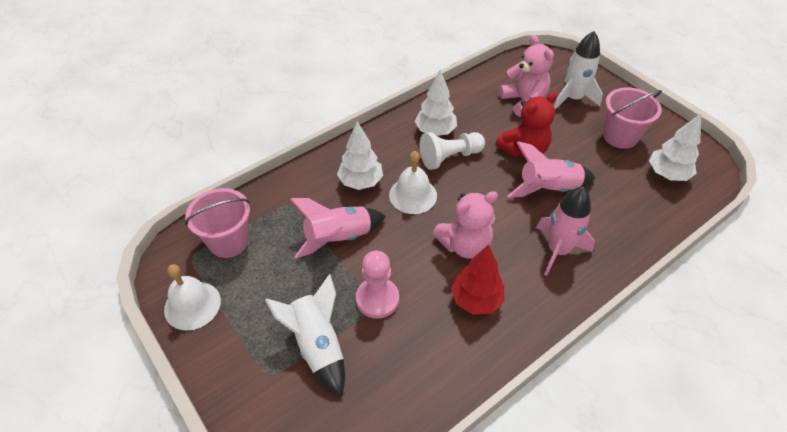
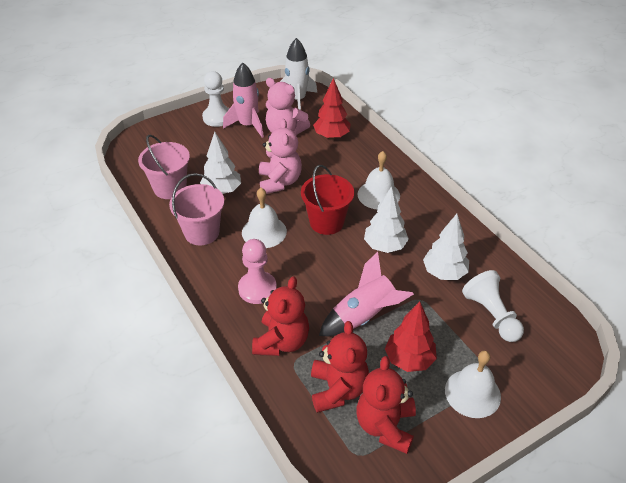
pink rocket: [290,198,386,258] [508,141,595,198] [536,187,595,276] = 3 -> [223,63,264,138] [319,252,414,336] = 2
red bucket: none = 0 -> [301,165,354,235] = 1
red teddy bear: [495,92,557,158] = 1 -> [252,276,309,356] [311,321,369,413] [357,356,416,454] = 3
red tree: [451,245,504,315] = 1 -> [313,78,351,139] [385,301,437,372] = 2
white bell: [164,264,221,330] [389,151,437,214] = 2 -> [242,188,287,248] [357,151,400,209] [445,351,501,418] = 3
white pawn: [420,132,485,170] = 1 -> [202,71,229,127] [462,270,524,342] = 2
white rocket: [265,274,345,396] [554,31,603,109] = 2 -> [280,38,317,110] = 1

